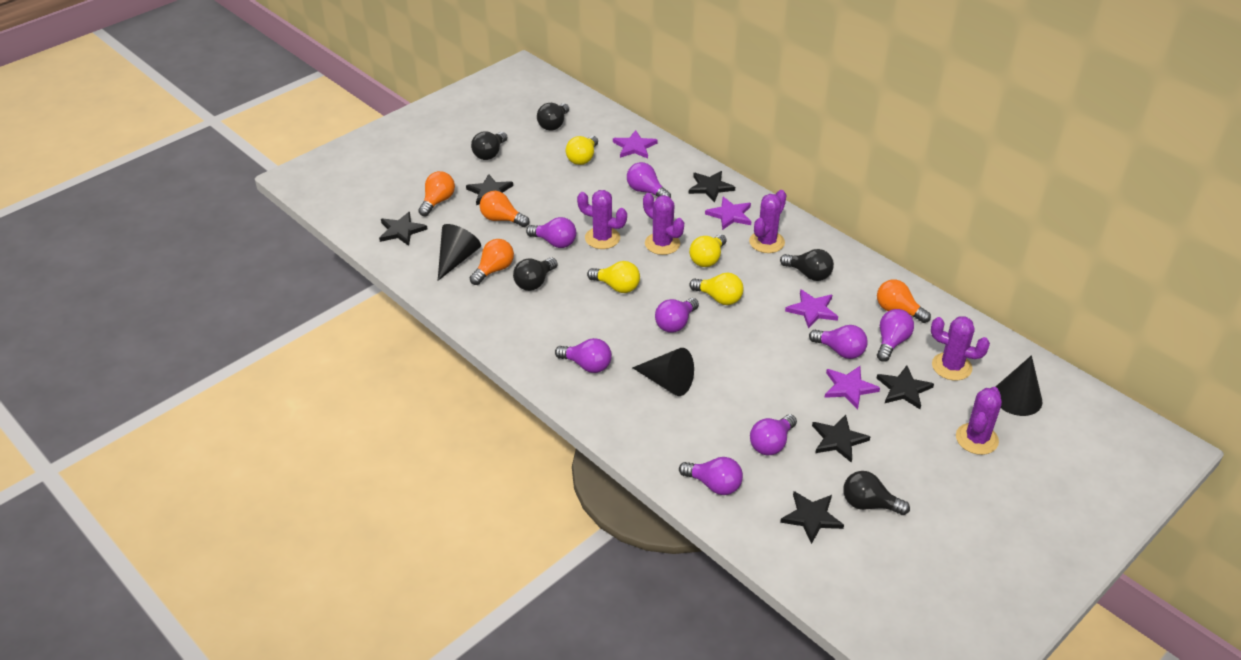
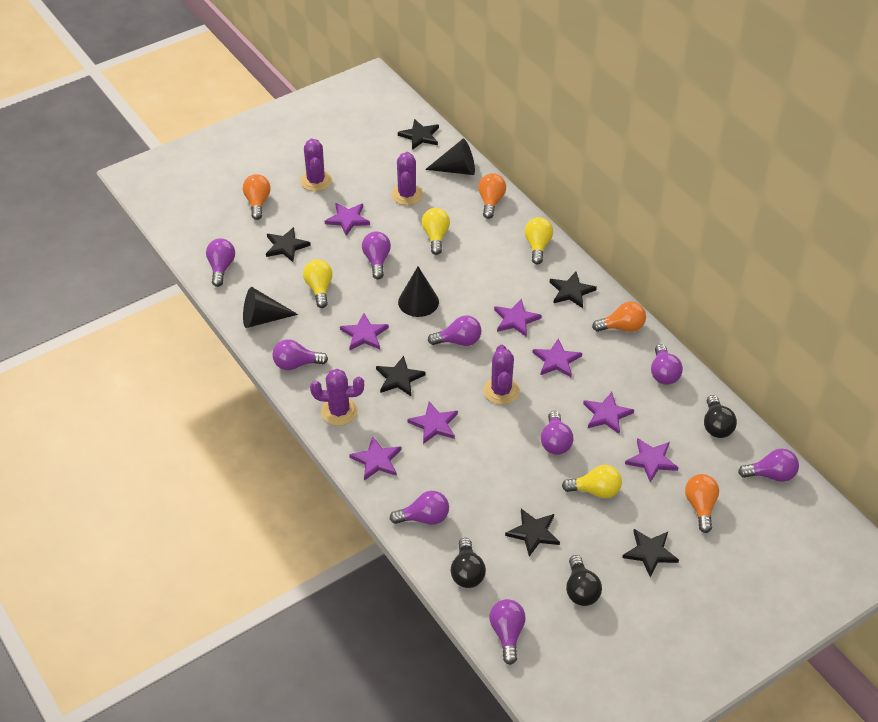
black light bulb: [471,131,507,160] [513,258,557,291] [537,103,569,131] [780,249,834,281] [843,471,910,515] = 5 -> [451,538,486,588] [566,555,602,606] [704,395,737,438] = 3
purple cactus: [577,190,627,249] [643,193,684,255] [749,190,786,253] [931,316,990,380] [956,387,1002,455] = 5 -> [300,139,332,191] [310,369,364,426] [391,152,423,205] [483,345,520,405] = 4
purple light bulb: [526,217,576,248] [555,338,612,373] [627,162,671,198] [655,298,699,333] [679,457,743,495] [750,414,797,455] [809,325,867,359] [877,309,914,362] = 8 -> [206,238,235,287] [273,339,328,370] [362,231,391,279] [390,491,449,525] [428,315,482,346] [489,599,526,665] [541,411,573,455] [651,344,683,385] [738,449,799,482] = 9
purple star: [613,130,658,158] [705,197,751,230] [785,289,838,329] [825,366,880,409] = 4 -> [325,203,370,236] [340,313,389,350] [349,436,402,480] [407,401,458,444] [494,299,542,337] [533,338,582,377] [583,392,634,434] [625,438,679,483] = 8

